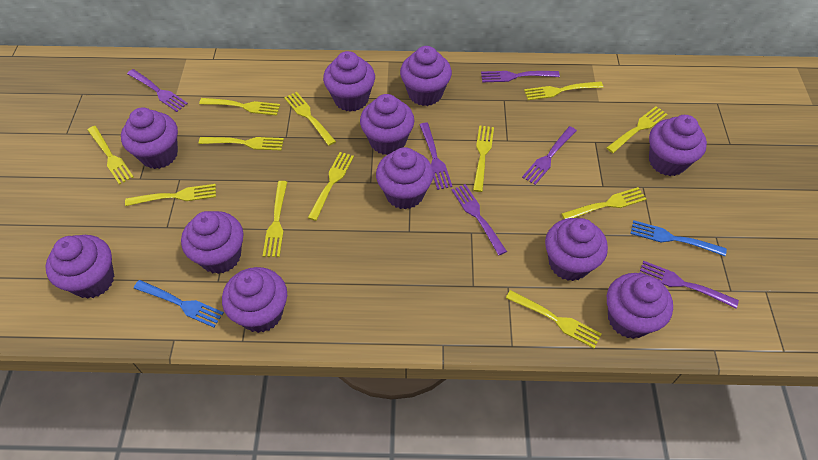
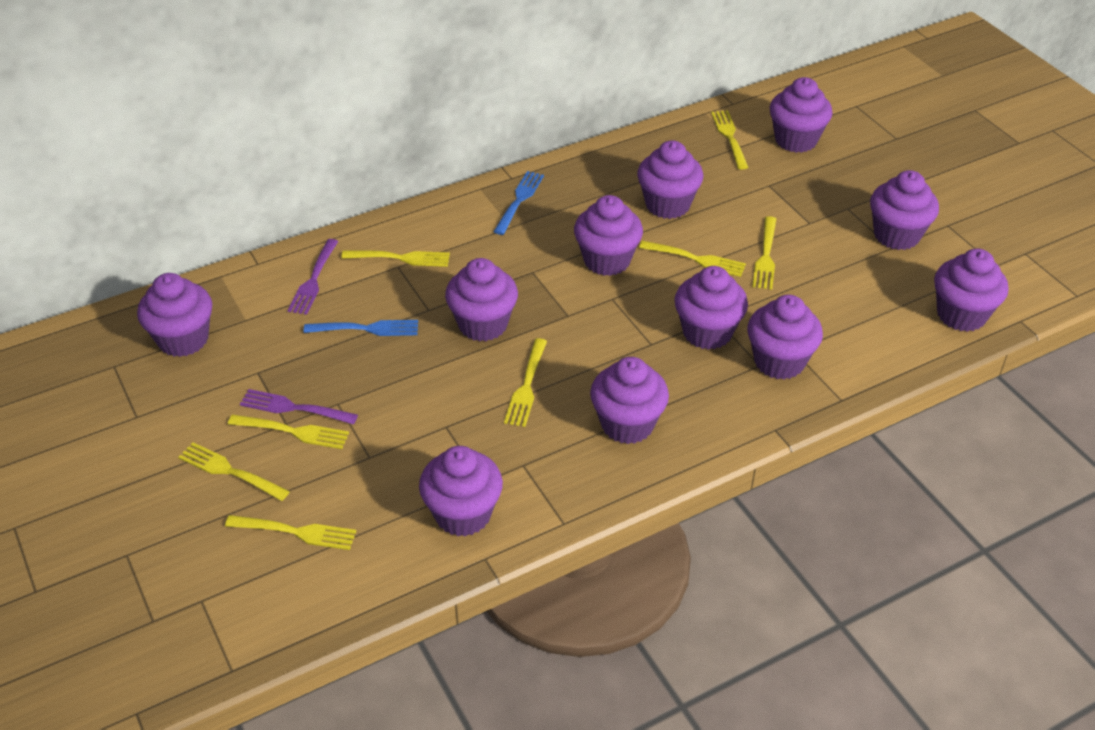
purple fork: [127,69,188,112] [420,123,453,190] [452,184,507,255] [481,71,560,82] [522,126,577,185] [639,261,739,308] = 6 -> [240,389,358,424] [288,239,338,315] = 2
yellow fork: [87,126,134,185] [125,184,216,206] [199,98,280,116] [199,137,284,150] [263,181,287,257] [284,92,336,146] [308,152,354,221] [473,125,494,192] [506,290,602,349] [524,81,603,100] [561,187,646,219] [606,106,668,153] = 12 -> [178,442,290,501] [225,515,356,550] [228,415,349,449] [341,250,450,267] [504,338,547,427] [639,241,746,277] [711,110,748,169] [752,216,776,290] = 8

